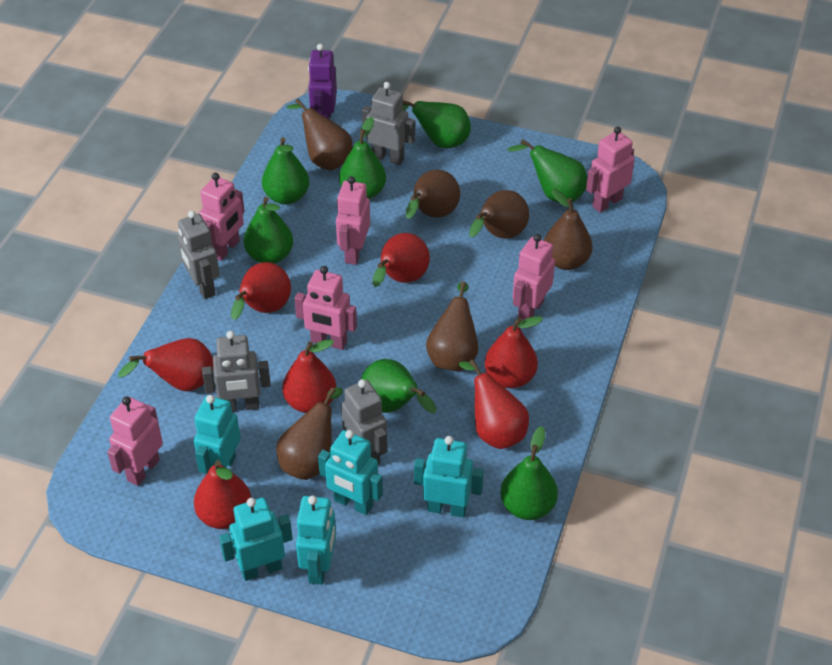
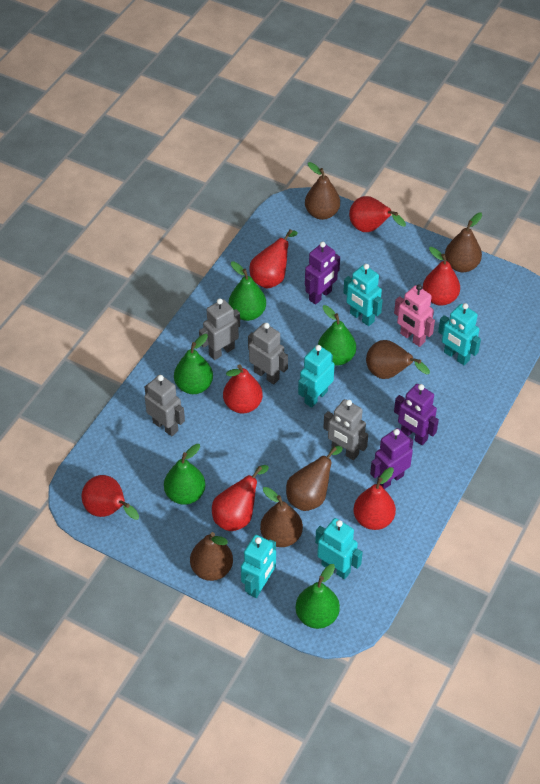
green pear: [244,197,293,264] [262,137,309,205] [339,117,386,199] [361,359,437,413] [402,100,471,148] [500,426,558,520] [507,139,587,202] = 7 -> [164,444,205,505] [174,334,213,394] [229,261,266,321] [295,564,340,629] [318,305,356,366] = 5
pink robot: [107,396,163,486] [199,173,245,261] [294,266,357,350] [336,176,370,265] [512,234,555,320] [586,126,635,213] = 6 -> [394,284,435,347] = 1
purple robot: [308,44,337,119] = 1 -> [305,242,340,305] [370,428,413,489] [394,384,439,445] = 3

